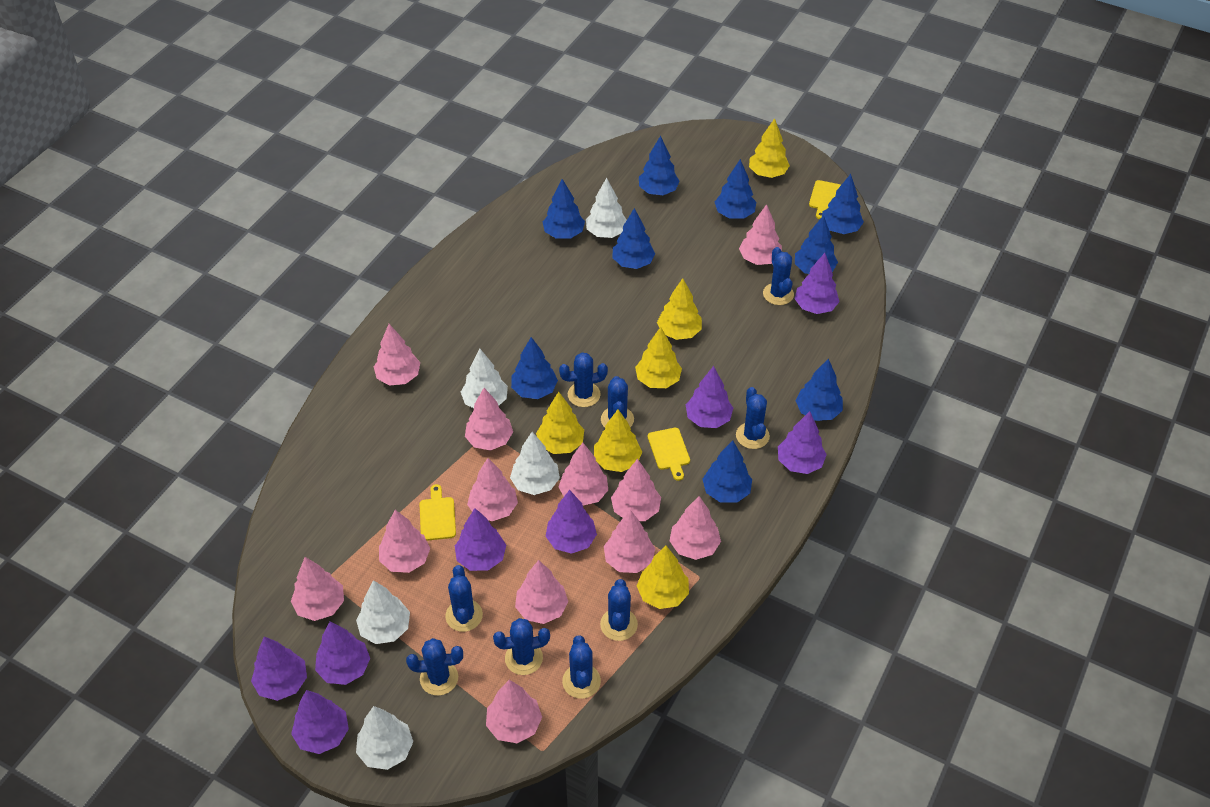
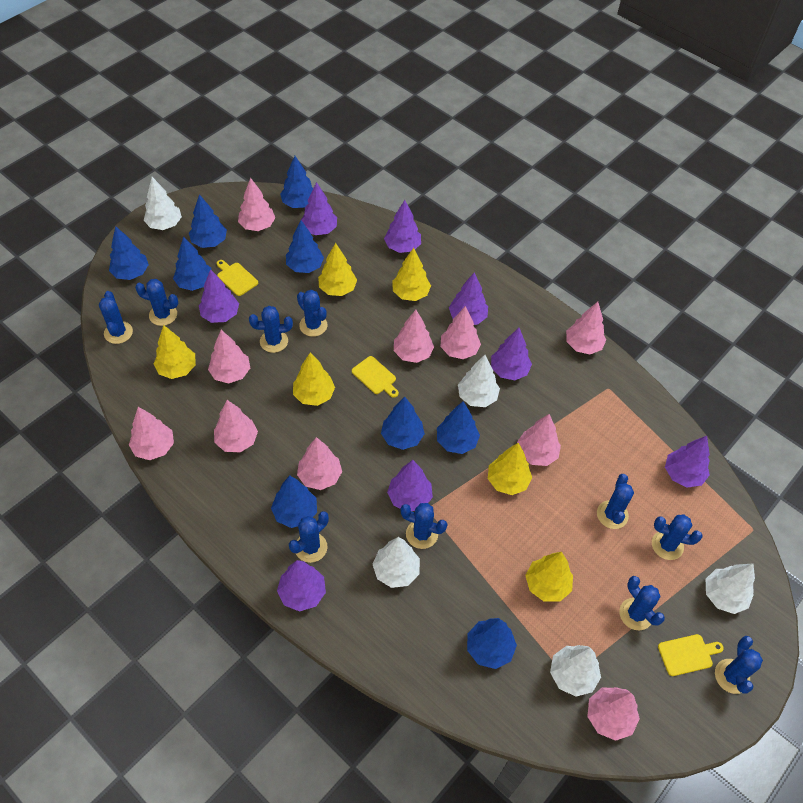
blue cactus: [406,638,463,696] [445,565,483,632] [493,618,550,675] [559,353,608,407] [562,635,601,699] [600,579,638,641] [601,376,634,427] [736,387,770,449] [763,247,794,305] = 9 -> [99,291,133,344] [135,279,178,326] [249,306,293,353] [289,511,329,563] [297,290,327,337] [400,503,448,549] [597,474,634,529] [619,576,665,631] [652,514,702,560] [715,636,763,694] = 10
pink tree: [291,557,344,621] [374,324,420,386] [379,510,430,573] [465,388,513,451] [467,458,518,521] [486,680,542,743] [515,560,568,624] [559,443,608,506] [604,510,655,573] [611,459,661,521] [670,496,721,560] [739,204,782,265] = 12 -> [129,407,174,460] [208,330,250,383] [214,400,258,452] [238,178,275,231] [297,437,342,490] [394,310,434,363] [440,306,481,359] [517,414,561,466] [566,302,606,354] [587,687,640,741] = 10

